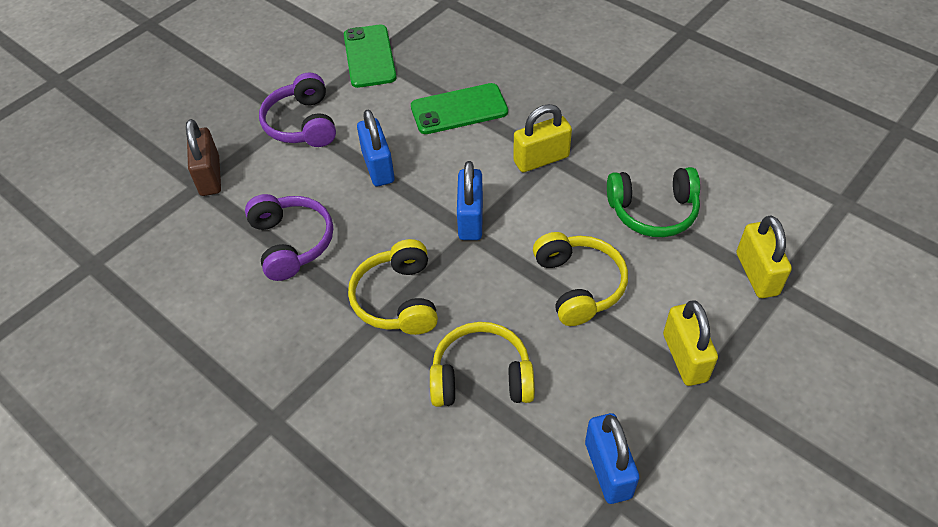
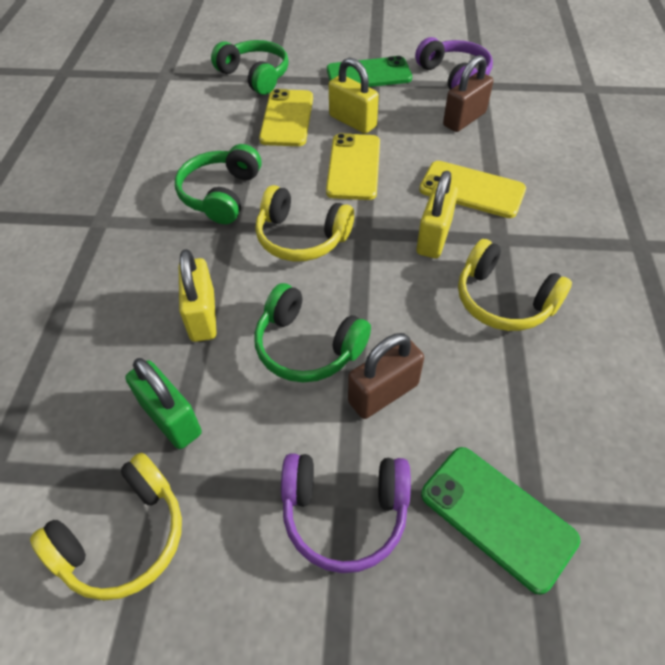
blue padlock: [357,110,395,187] [457,161,483,240] [585,413,639,504] = 3 -> none = 0
brown padlock: [186,119,221,196] = 1 -> [348,333,424,419] [443,55,493,132] = 2
green headphones: [607,167,700,237] = 1 -> [175,144,262,224] [211,40,289,95] [254,283,371,382] = 3
green padlock: none = 0 -> [125,358,202,449] = 1
yellow phone: none = 0 -> [259,89,313,146] [326,133,380,200] [419,161,526,218] = 3

